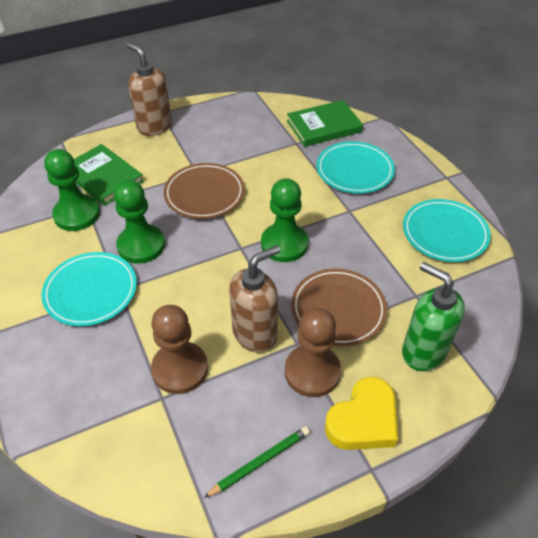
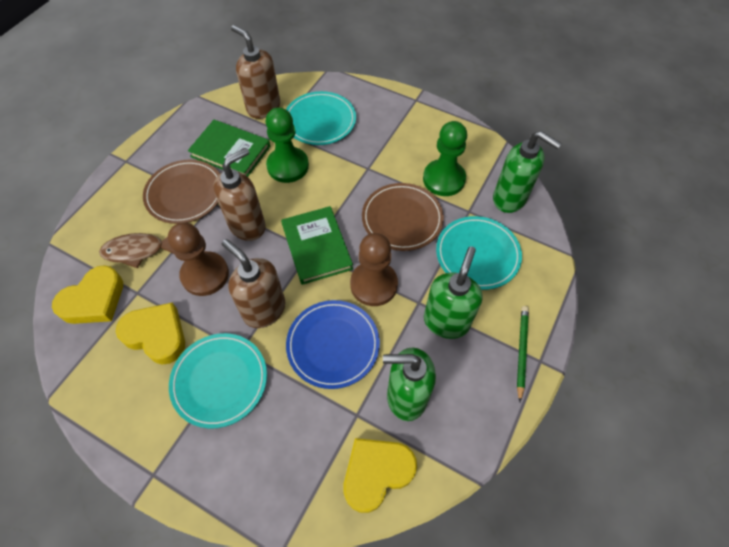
blue plate: none = 0 -> [286,300,380,389] = 1
brown fish: none = 0 -> [99,233,174,268] = 1
brown soap dispenser: [126,42,172,136] [229,245,280,353] = 2 -> [214,148,266,241] [222,239,285,328] [231,25,280,119] = 3
green pawn: [44,149,100,231] [114,180,165,264] [261,178,308,262] = 3 -> [265,107,309,183] [423,121,467,196] = 2
green soap dispenser: [402,262,465,371] = 1 -> [383,348,436,421] [424,246,483,339] [493,131,562,213] = 3
yellow heart: [325,377,398,450] = 1 -> [52,265,123,324] [116,303,185,365] [343,438,417,513] = 3

